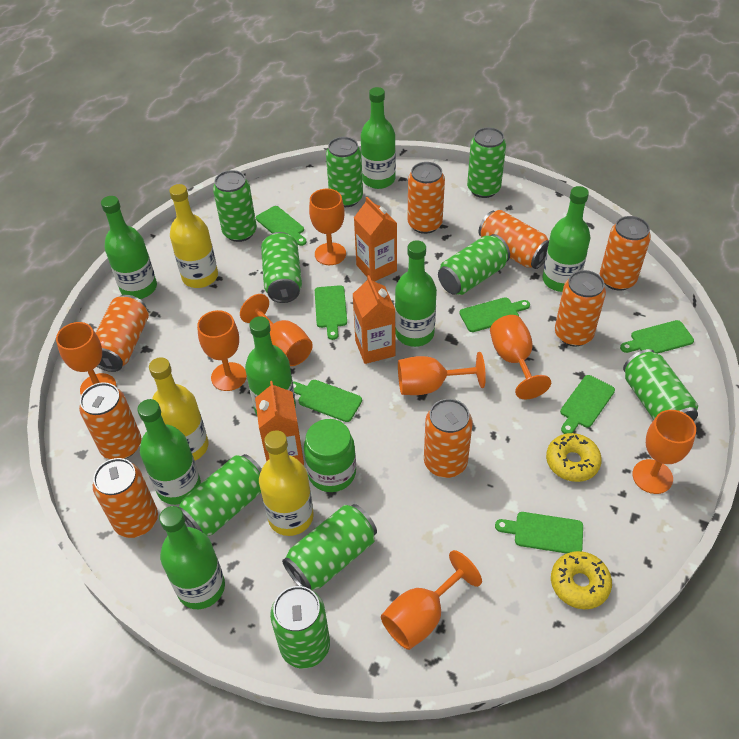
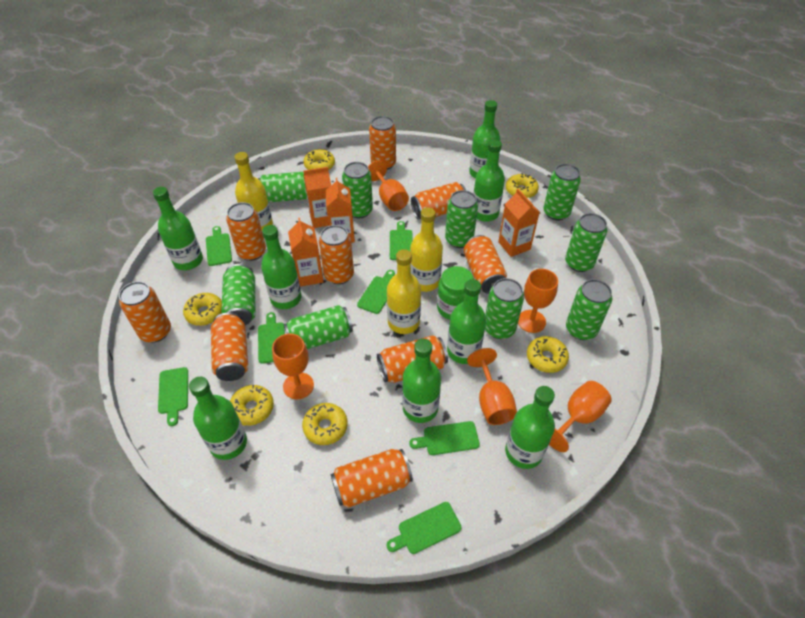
green bottle: [101,196,157,299] [137,399,201,505] [159,506,225,609] [245,316,296,415] [361,87,396,189] [395,240,437,347] [543,186,590,292] = 7 -> [153,187,203,270] [189,377,247,460] [261,225,301,309] [402,339,441,423] [447,279,486,364] [469,100,500,179] [473,140,505,222] [505,386,555,469] = 8
orange can: [79,382,141,459] [93,458,158,538] [96,295,149,372] [408,162,445,234] [424,399,473,478] [478,210,549,269] [555,270,606,346] [600,216,651,291] = 8 -> [119,281,171,343] [211,313,248,381] [226,202,266,261] [319,225,354,284] [330,449,413,508] [369,116,396,170] [377,335,448,383] [411,182,466,220] [463,235,507,294] = 9
orange carton: [255,381,304,465] [353,275,395,364] [354,197,397,282] = 3 -> [288,218,324,287] [303,167,331,228] [325,178,355,243] [498,189,540,257] = 4
orange goblet: [56,322,116,395] [197,310,247,391] [240,294,313,366] [309,189,346,265] [381,550,482,650] [398,352,486,395] [490,315,551,399] [632,410,696,494] = 8 -> [272,334,314,399] [368,161,409,211] [467,348,517,425] [518,269,558,333] [549,381,612,452] = 5
yellow donut: [546,433,602,482] [551,551,612,609] = 2 -> [183,293,222,326] [230,385,274,426] [302,403,348,445] [304,149,335,170] [506,173,539,198] [527,336,569,373] = 6

